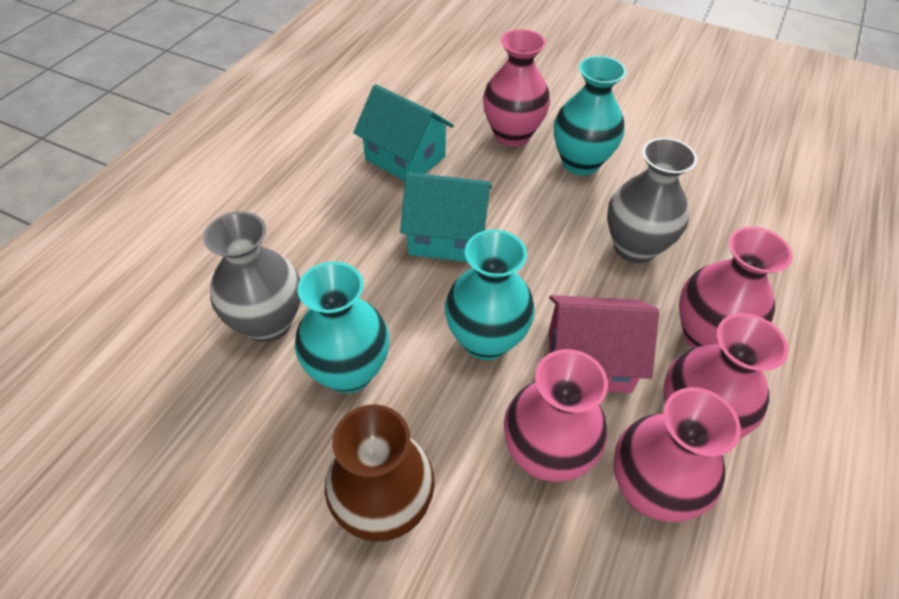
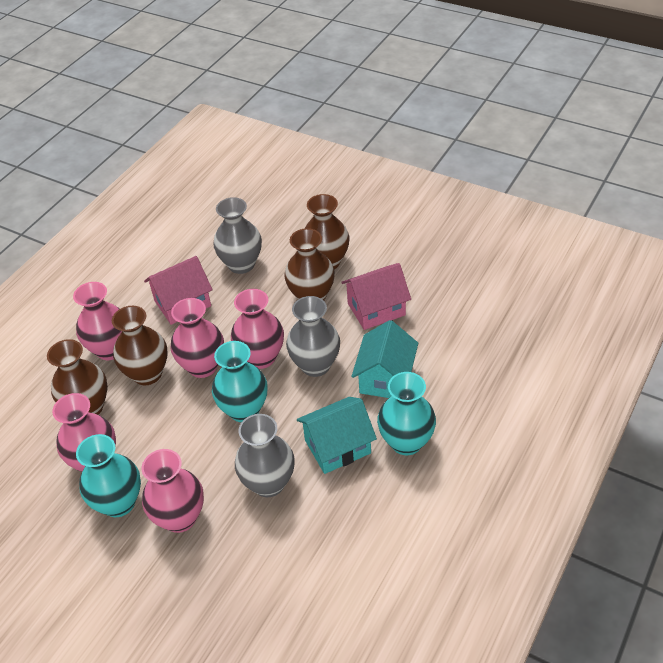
brown vase: [325,404,435,542] = 1 -> [47,339,108,415] [112,306,168,385] [284,228,335,300] [304,194,350,269] = 4
grey vase: [203,211,301,342] [607,138,697,263] = 2 -> [213,197,262,274] [235,414,295,497] [286,296,340,377] = 3
pink house: [549,295,659,393] = 1 -> [144,256,212,325] [341,263,411,330] = 2

